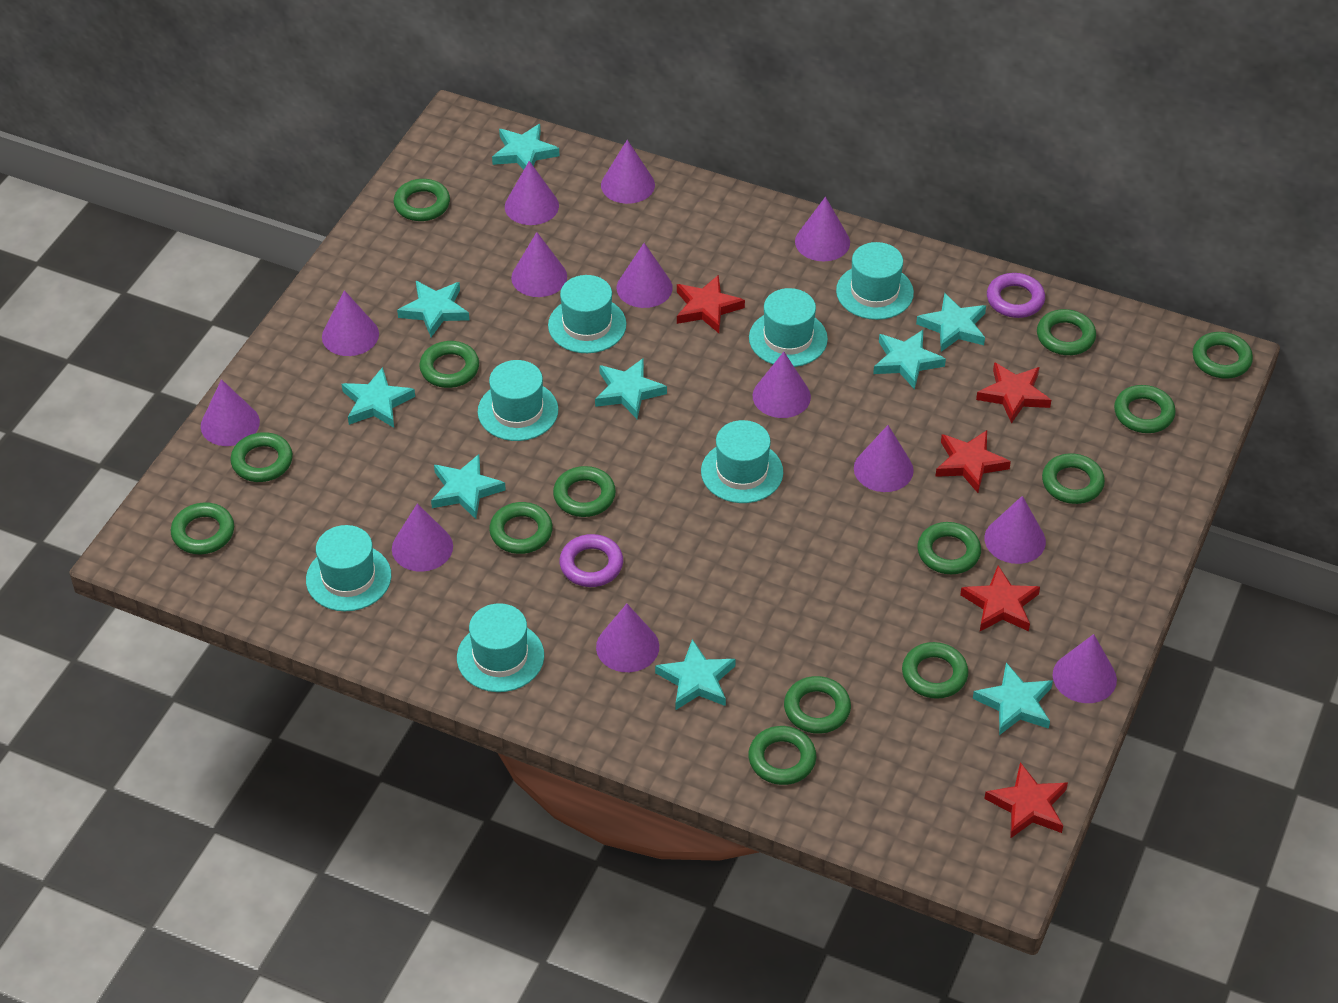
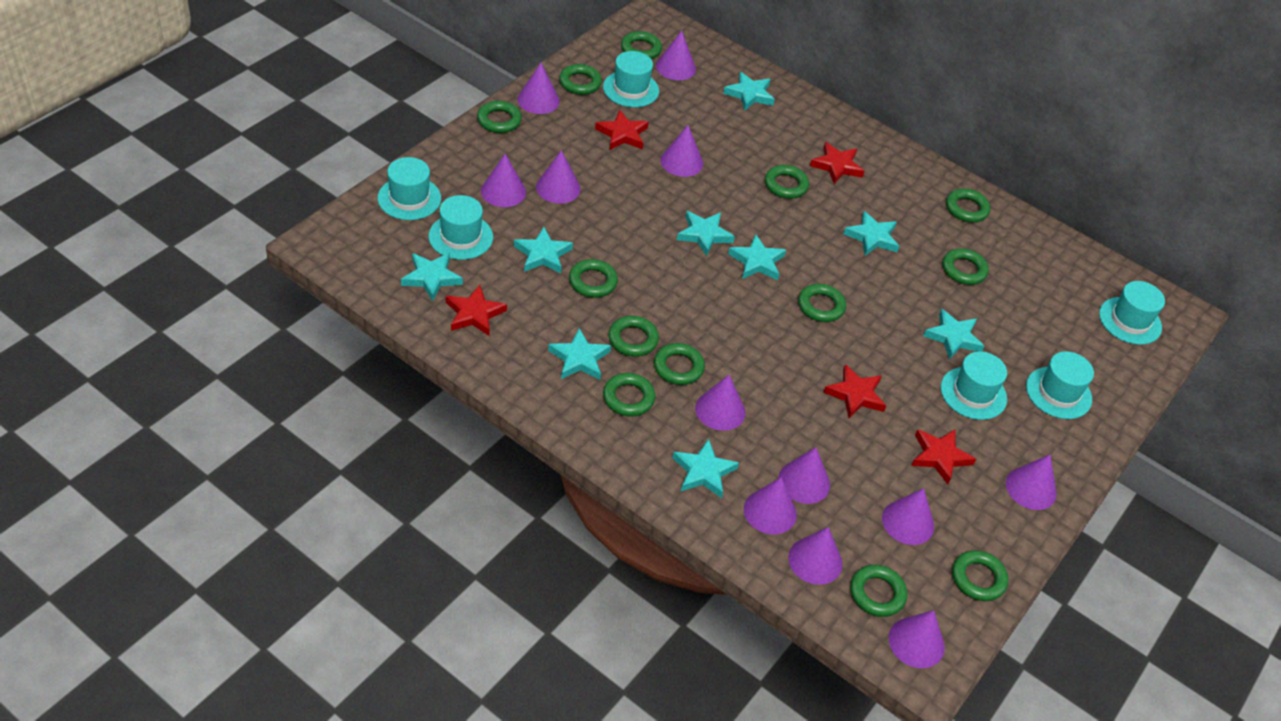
green ring: [171,502,234,554] [230,432,293,482] [394,179,450,221] [419,341,479,388] [489,502,553,554] [553,466,616,517] [748,726,816,785] [784,676,851,734] [902,642,968,699] [917,522,981,574] [1037,309,1096,355] [1042,453,1105,504] [1114,385,1175,433] [1193,332,1253,379] = 14 -> [477,101,522,133] [559,64,602,95] [569,259,618,298] [603,373,655,417] [608,316,659,357] [621,31,662,59] [654,343,705,385] [765,165,809,199] [798,284,846,322] [850,565,907,617] [942,248,989,285] [946,188,990,223] [952,550,1009,601] = 13
purple cone: [201,379,260,446] [322,290,379,356] [392,503,453,572] [505,161,559,225] [511,232,567,297] [596,604,659,672] [601,140,655,204] [617,243,673,308] [753,352,811,418] [795,197,850,261] [854,425,914,492] [985,496,1046,564] [1053,634,1117,703] = 13 -> [481,154,526,207] [517,63,560,114] [536,150,581,204] [656,30,696,80] [660,125,703,177] [695,375,745,431] [744,477,797,534] [778,447,830,504] [788,527,843,585] [882,488,934,545] [889,610,945,668] [1006,455,1057,510] = 12
purple ring: [559,534,623,587] [987,273,1045,318] = 2 -> none = 0
turquoise hat: [306,525,391,611] [457,603,544,692] [478,360,558,441] [548,275,627,353] [701,420,783,503] [749,288,828,367] [836,242,914,320] = 7 -> [378,157,441,220] [429,195,493,260] [603,51,659,107] [941,351,1007,420] [1026,351,1094,419] [1099,281,1165,345] = 6

